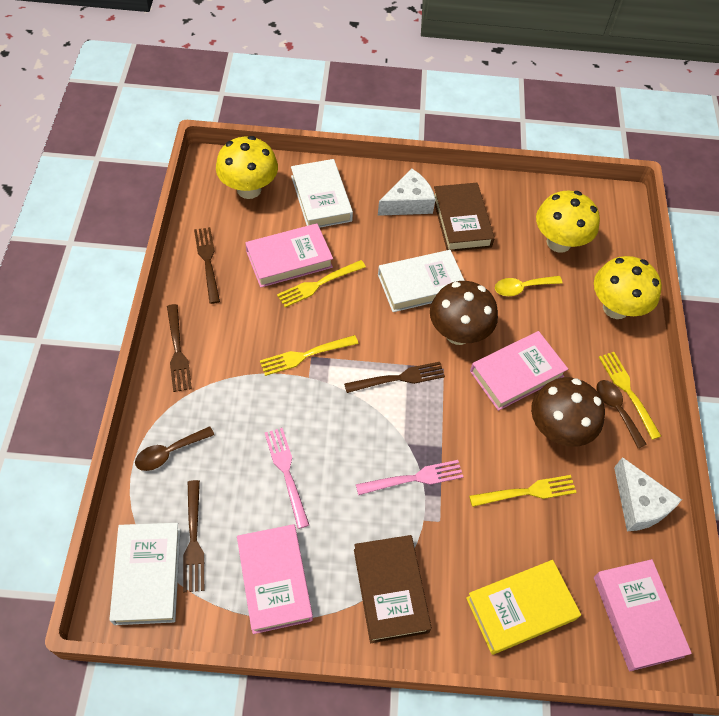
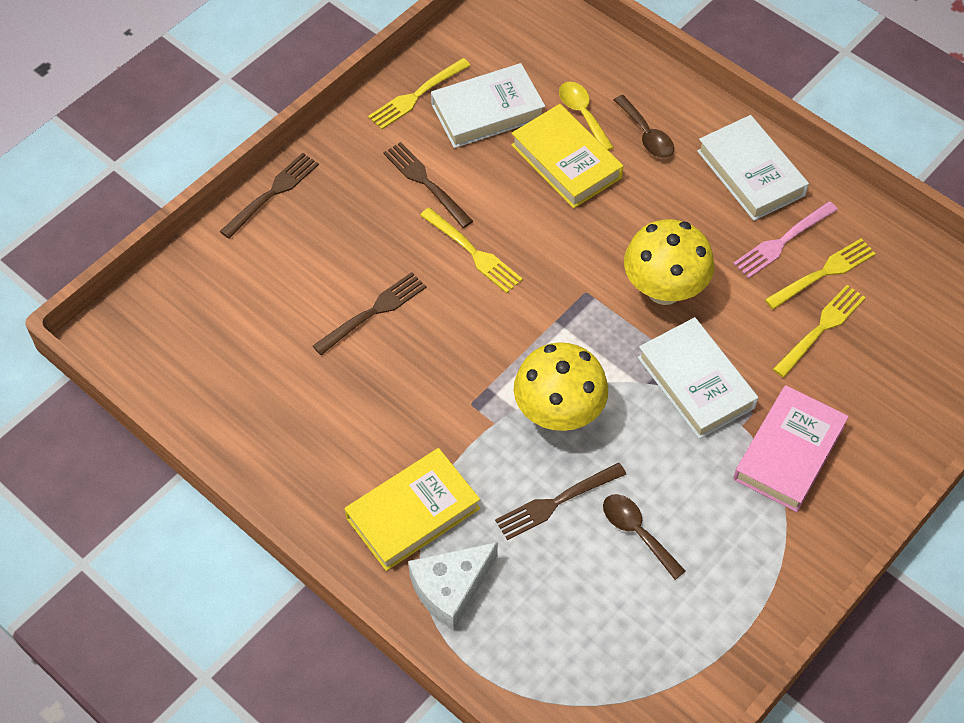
brown book: [354,535,432,643] [434,183,495,252] = 2 -> none = 0
brown mushroom: [430,281,498,345] [531,377,605,447] = 2 -> none = 0
pink book: [237,524,313,634] [245,223,333,288] [470,331,568,411] [594,559,692,671] = 4 -> [733,385,849,512] = 1
pink fork: [265,428,309,529] [356,460,463,495] = 2 -> [733,201,838,278] = 1
white cheese: [378,169,436,216] [614,457,682,532] = 2 -> [408,542,498,631] = 1
yellow book: [466,560,581,655] = 1 -> [345,448,480,571] [511,104,623,208] = 2
yellow mushroom: [216,136,278,199] [536,191,600,253] [594,256,662,319] = 3 -> [514,342,608,431] [624,219,714,305] = 2

